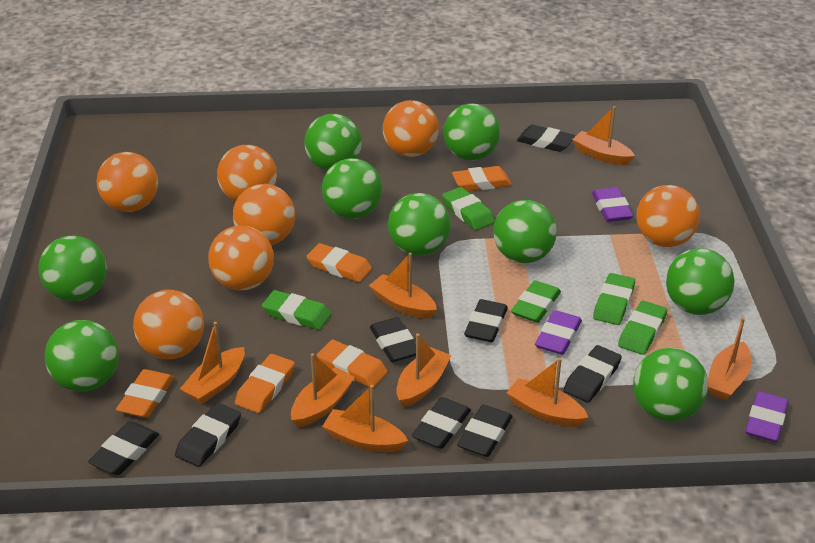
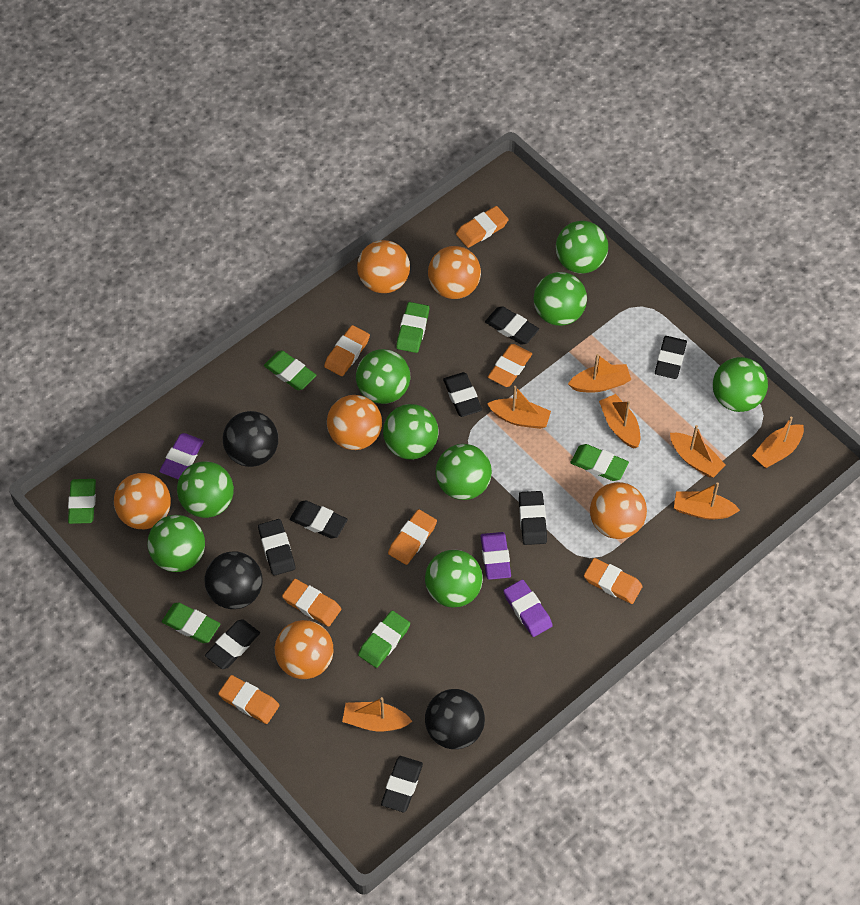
black ball: none = 0 -> [205,551,262,609] [223,411,278,467] [425,689,485,749] = 3
green eraser: [262,290,331,330] [442,187,495,230] [511,280,561,323] [593,273,635,325] [618,301,667,355] = 5 -> [68,479,96,524] [162,602,220,643] [264,351,316,390] [358,611,410,668] [396,302,429,353] [570,444,629,481] = 6
orange ball: [96,152,158,212] [133,290,204,359] [208,226,274,290] [217,145,277,202] [233,184,295,245] [383,100,439,157] [636,185,700,247] = 7 -> [114,473,171,529] [275,620,333,679] [327,395,382,450] [357,240,410,293] [428,246,481,299] [590,482,647,539] = 6
orange boat: [180,322,245,404] [291,353,355,427] [322,385,408,452] [369,253,437,319] [396,333,452,408] [507,358,589,427] [572,106,635,165] [708,317,751,400] = 8 -> [342,697,413,731] [487,386,551,429] [568,354,631,393] [599,394,640,448] [670,425,726,478] [674,482,740,519] [752,417,804,468] = 7
orange eraser: [116,369,174,418] [235,354,295,413] [306,243,372,282] [317,339,388,387] [452,166,512,191] = 5 -> [218,675,280,724] [282,579,341,627] [324,325,370,376] [388,509,437,565] [456,206,509,248] [488,344,532,387] [584,558,643,604] = 7

